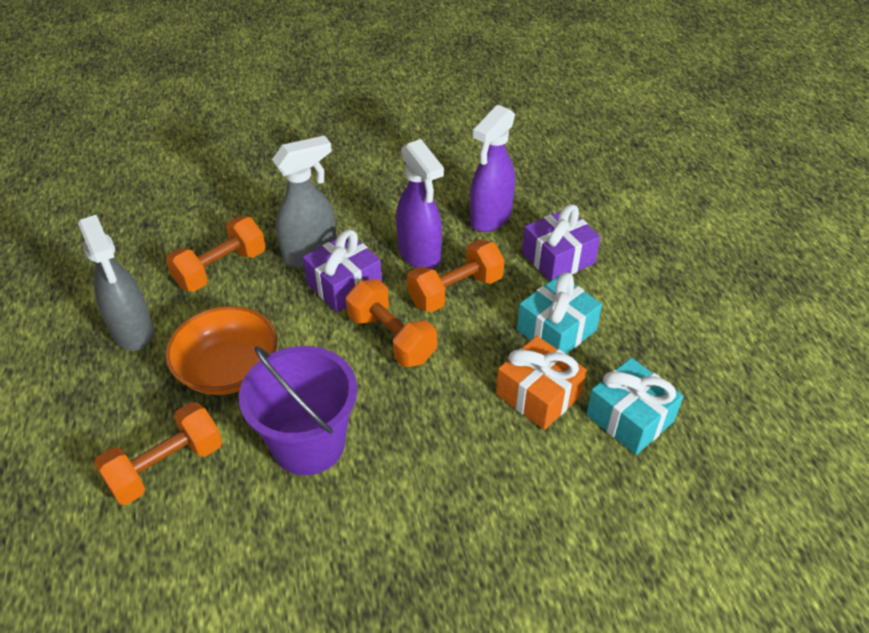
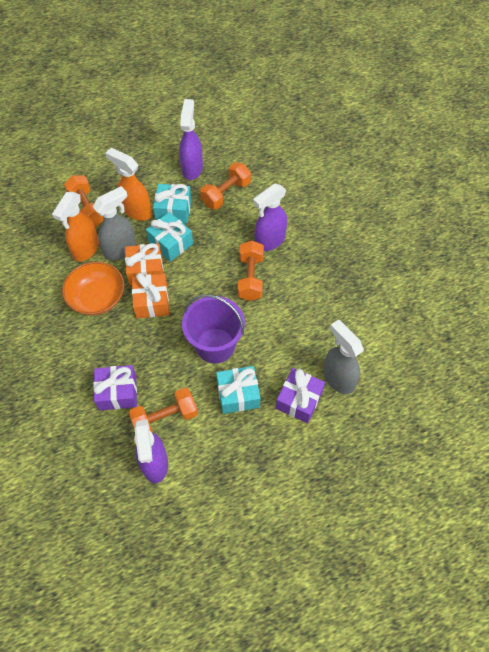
orange gift: [496,336,587,430] = 1 -> [125,243,163,286] [132,273,169,318] = 2
orange spray bottle: none = 0 -> [52,192,99,262] [105,148,152,221] = 2
purple spray bottle: [396,139,444,269] [470,105,515,232] = 2 -> [134,419,168,483] [179,99,203,180] [253,184,287,251] = 3
turquoise gift: [517,273,602,354] [586,358,683,455] = 2 -> [146,212,193,262] [153,184,192,223] [216,366,260,414] = 3

